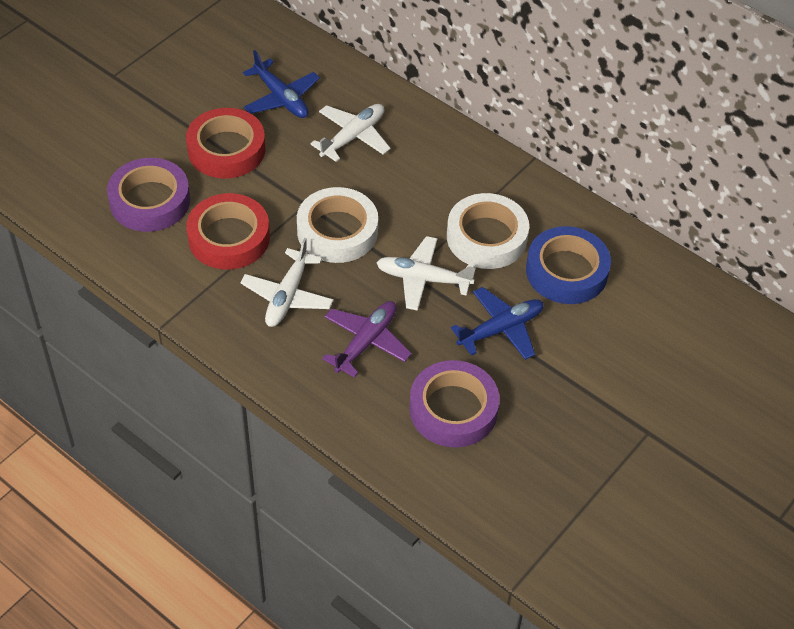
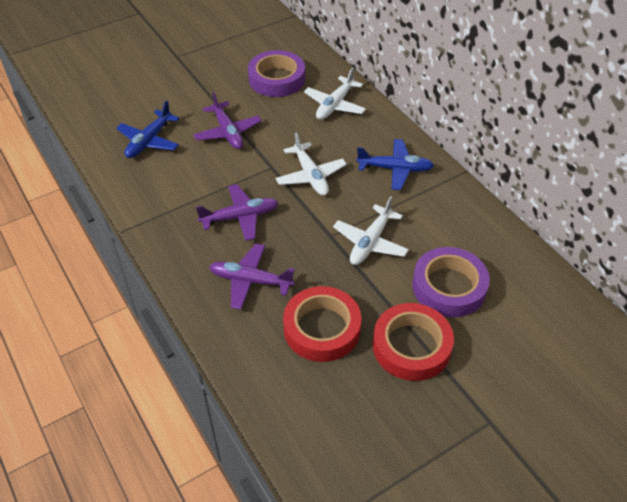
blue tape: [526,226,611,304] = 1 -> none = 0
purple plane: [322,301,412,378] = 1 -> [194,92,262,149] [196,184,278,241] [209,244,295,310] = 3
white tape: [297,187,378,263] [447,193,529,269] = 2 -> none = 0

